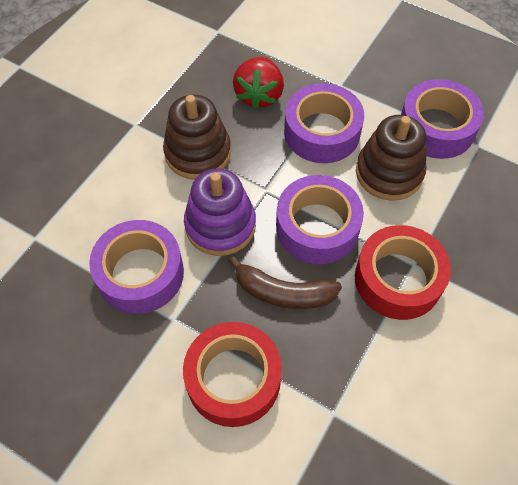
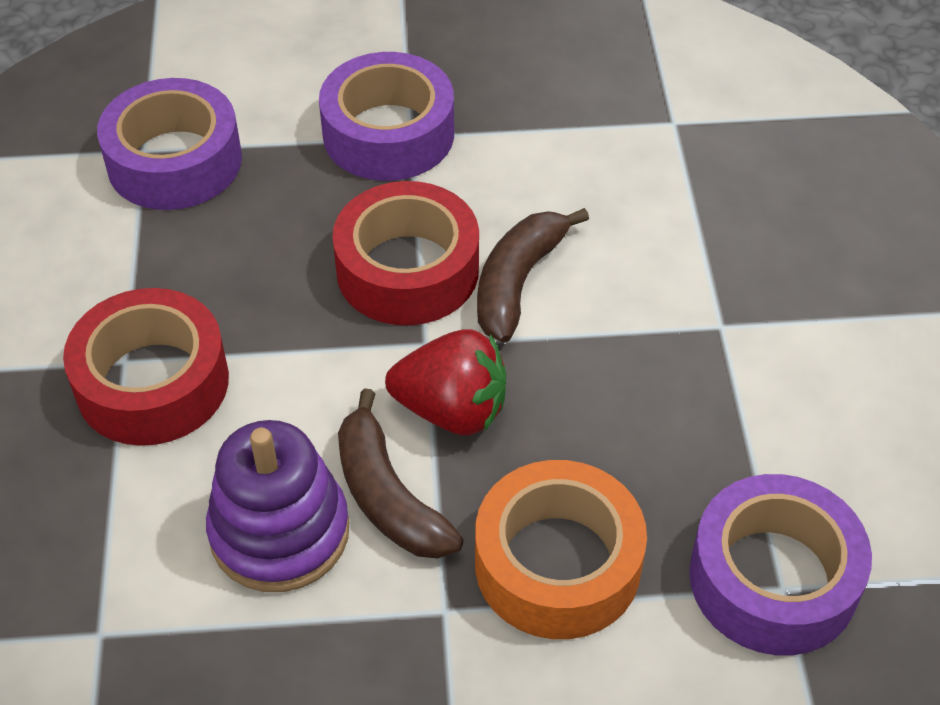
brown banana: [228,255,342,309] = 1 -> [338,389,464,559] [477,208,589,343] = 2
brown stacking toy: [163,95,231,180] [356,115,426,201] = 2 -> none = 0
orange tape: none = 0 -> [475,460,647,639] = 1
purple tape: [89,220,184,314] [276,175,364,264] [284,83,364,163] [401,79,484,159] = 4 -> [97,78,242,210] [319,52,454,181] [689,474,872,655] = 3

